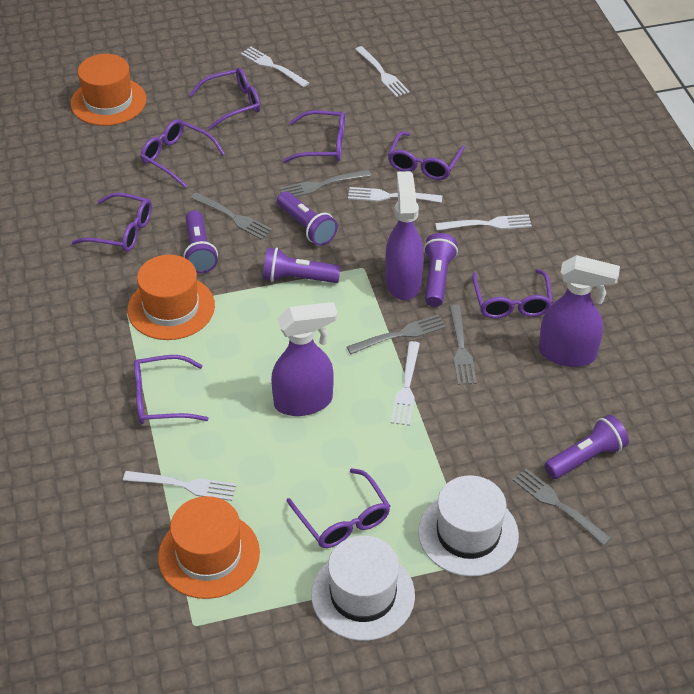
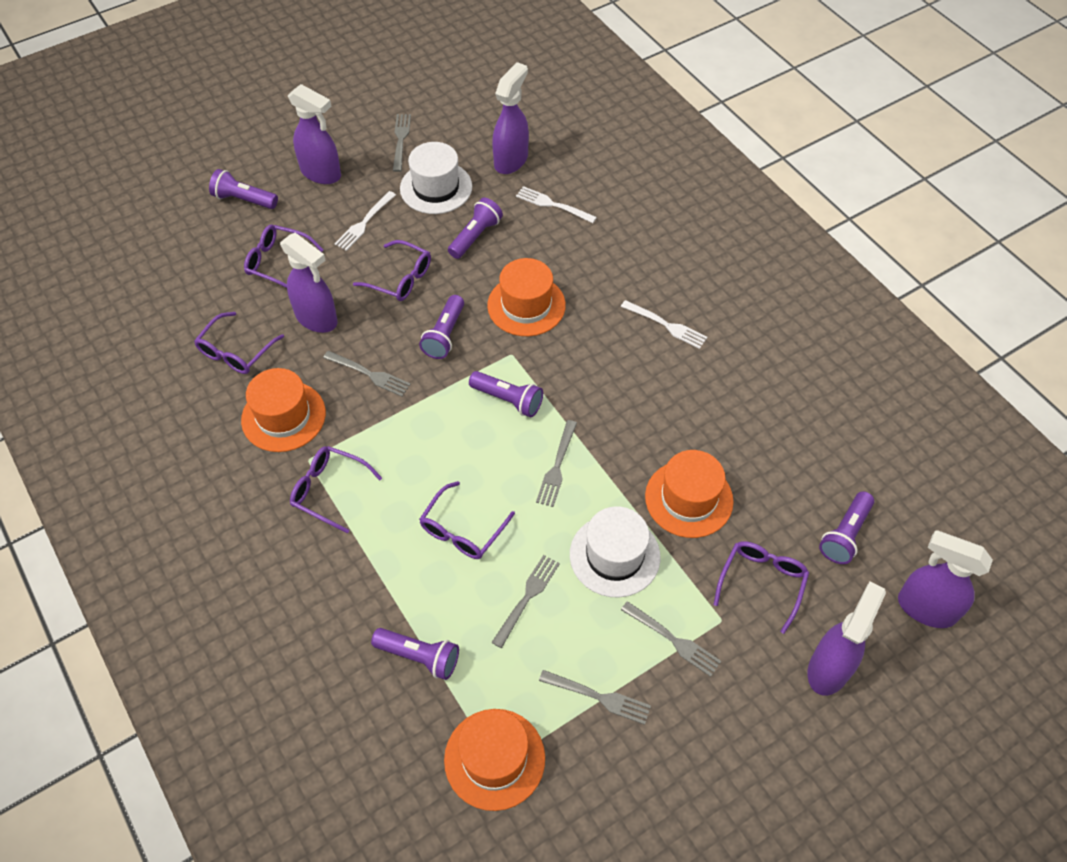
grey fork: [191,192,272,240] [279,170,371,197] [347,314,446,354] [449,304,477,385] [513,469,611,546] = 5 -> [323,351,411,397] [393,114,411,172] [491,555,560,648] [536,420,577,507] [539,670,651,725] [621,601,721,677] = 6
orange hat: [70,54,146,126] [127,255,215,340] [158,496,260,599] = 3 -> [241,368,326,452] [444,709,545,811] [487,258,566,336] [645,450,734,538] = 4
purple flashlight: [183,210,218,274] [263,248,341,283] [277,192,338,246] [424,233,458,307] [545,415,629,479] = 5 -> [209,169,278,209] [371,628,459,680] [419,295,464,359] [448,198,503,259] [469,371,543,417] [819,491,874,564] = 6
purple glasses: [72,192,152,252] [134,355,209,424] [140,119,225,188] [189,67,261,130] [283,110,345,163] [287,468,390,548] [388,131,465,180] [472,269,553,319] = 8 -> [194,312,284,374] [244,225,323,288] [290,446,382,534] [353,240,431,301] [419,481,515,559] [714,541,809,634] = 6
purple spray bottle: [271,302,337,416] [385,171,424,300] [539,255,620,367] = 3 -> [280,233,337,333] [288,84,341,184] [492,62,529,174] [807,581,886,696] [898,530,993,628] = 5
white fork: [123,471,237,501] [240,47,309,87] [348,187,442,203] [355,46,410,97] [391,341,420,426] [435,214,532,231] = 6 -> [334,191,396,251] [516,186,597,223] [621,300,707,349] = 3

